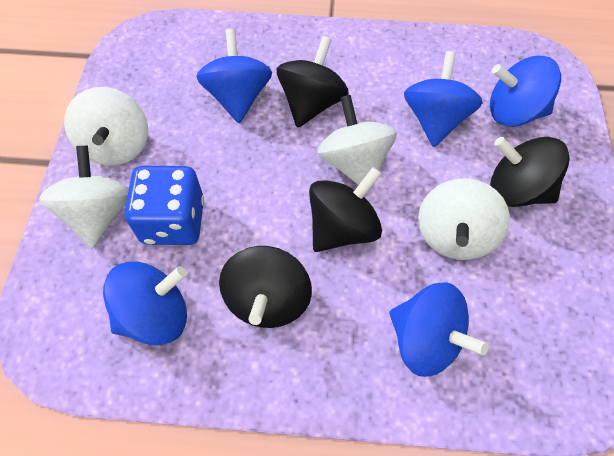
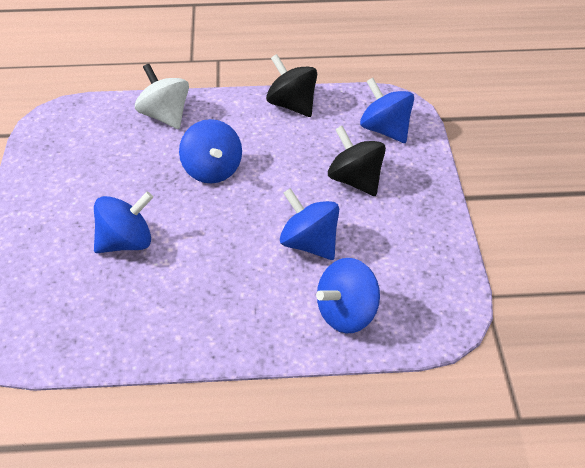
black spinning top: [219,246,312,328] [277,36,349,128] [309,167,382,252] [490,137,570,207] = 4 -> [266,54,317,117] [328,126,386,196] = 2
blue dice: [124,166,204,245] = 1 -> none = 0
white spinning top: [39,146,129,249] [64,87,148,166] [317,95,397,192] [418,178,510,260] = 4 -> [135,64,189,129] = 1

